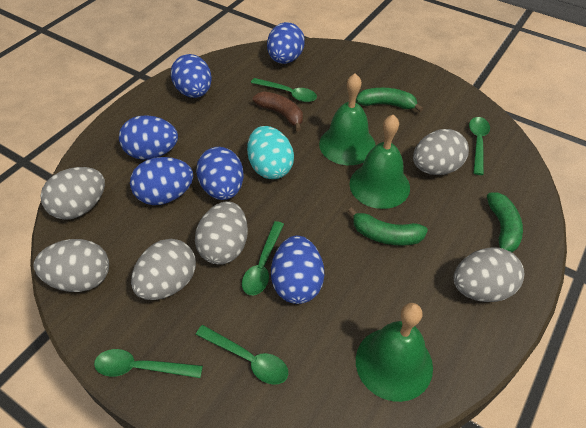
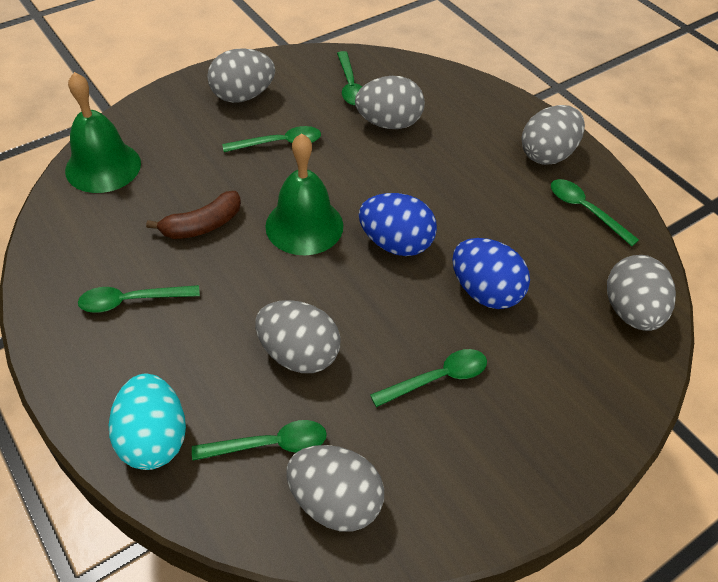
blue egg: [119,115,178,160] [130,157,193,205] [171,54,212,98] [196,147,244,200] [267,22,305,64] [271,236,324,304] = 6 -> [359,193,437,256] [452,238,530,309] = 2
green banana: [348,207,428,246] [356,88,423,112] [487,192,523,252] = 3 -> none = 0
green bell: [319,73,376,165] [349,115,410,209] [356,303,433,402] = 3 -> [65,72,141,193] [265,133,343,255] = 2
green spoon: [94,349,203,378] [196,325,288,385] [242,221,284,295] [251,78,317,102] [469,117,490,175] = 5 -> [78,285,200,313] [192,420,327,461] [222,126,321,152] [337,51,362,105] [370,349,487,407] [551,179,639,246] = 6

